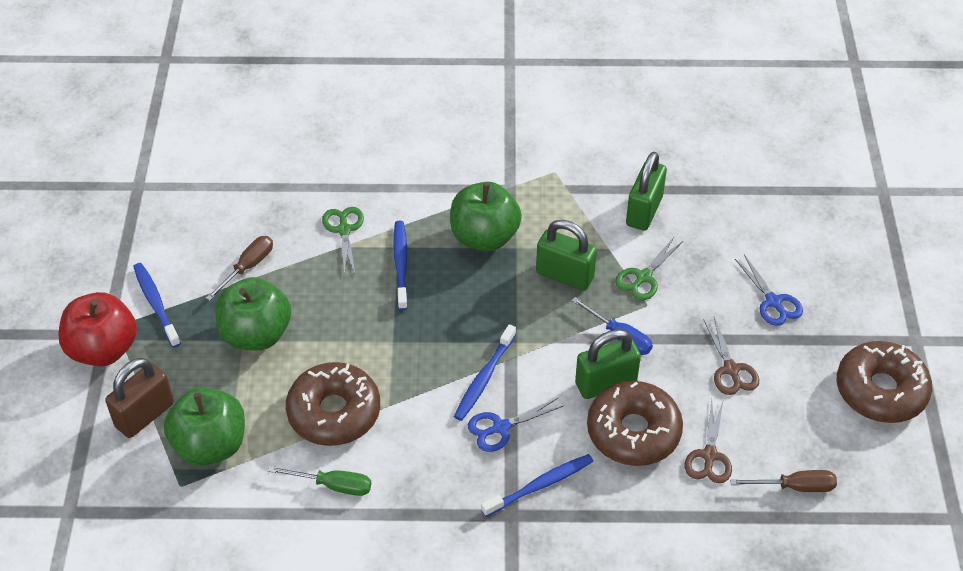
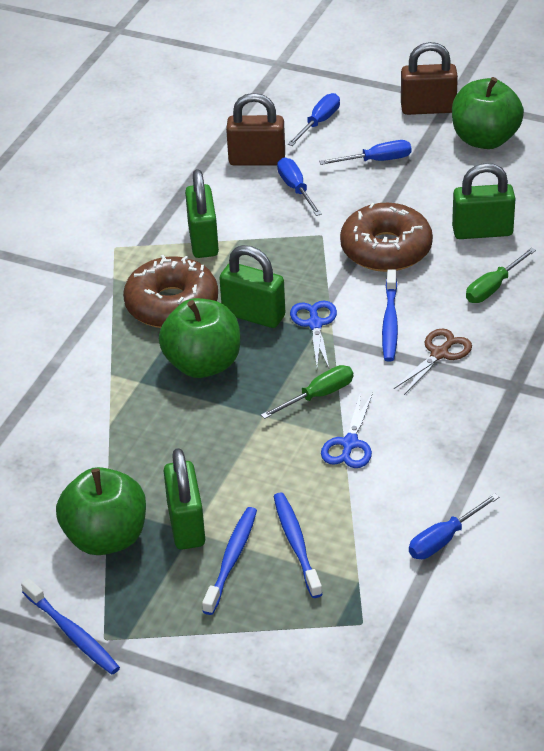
blue screwdriver: [572,297,653,355] = 1 -> [277,158,322,216] [288,93,340,146] [319,140,412,165] [409,493,499,559] = 4
brown donut: [286,362,380,446] [587,381,683,466] [837,341,932,423] = 3 -> [123,255,218,328] [340,203,433,272] = 2
brown padlock: [105,358,174,438] = 1 -> [226,93,285,166] [401,42,458,115] = 2
brown scissors: [685,400,732,483] [703,317,759,395] = 2 -> [394,328,472,395] = 1
brown screwdriver: [206,236,273,301] [730,470,837,492] = 2 -> none = 0
green padlock: [536,220,597,290] [575,329,641,399] [626,152,667,231] = 3 -> [164,448,205,550] [185,169,219,258] [219,245,285,328] [452,163,515,239] = 4
green scissors: [322,207,364,276] [615,236,684,300] = 2 -> none = 0
green screwdriver: [268,466,371,496] = 1 -> [261,365,353,419] [466,247,536,303] = 2
red apple: [58,292,137,367] = 1 -> none = 0

